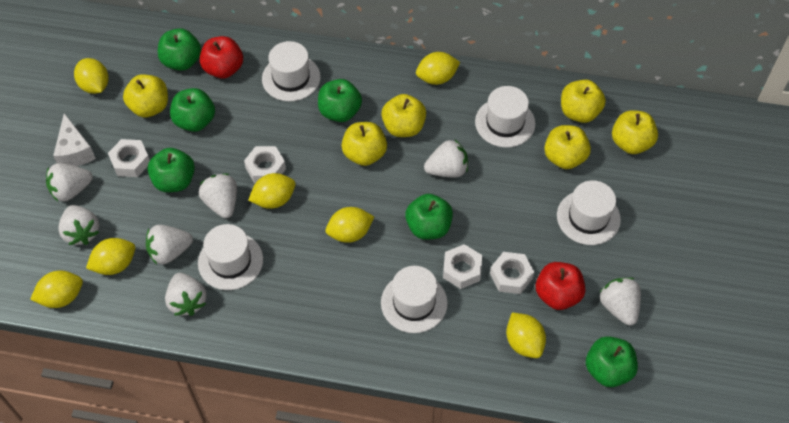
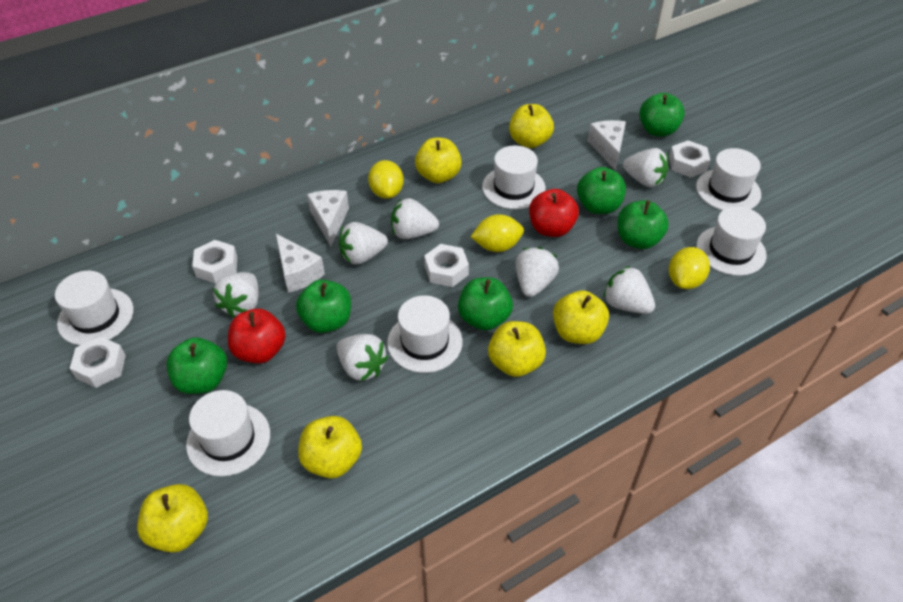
white cheese: [53,113,96,166] = 1 -> [276,234,325,293] [307,190,349,246] [588,120,626,171] = 3
white hat: [198,224,263,290] [262,41,320,102] [381,266,448,333] [475,86,535,148] [557,180,621,245] = 5 -> [55,271,134,345] [186,390,270,477] [387,296,462,373] [482,146,546,209] [696,148,761,211] [696,206,766,276] = 6
yellow lemon: [30,271,83,308] [74,58,109,94] [86,238,135,275] [248,173,296,209] [326,207,374,243] [416,52,460,85] [506,313,546,358] = 7 -> [368,160,404,199] [471,214,524,252] [669,247,710,289] = 3

